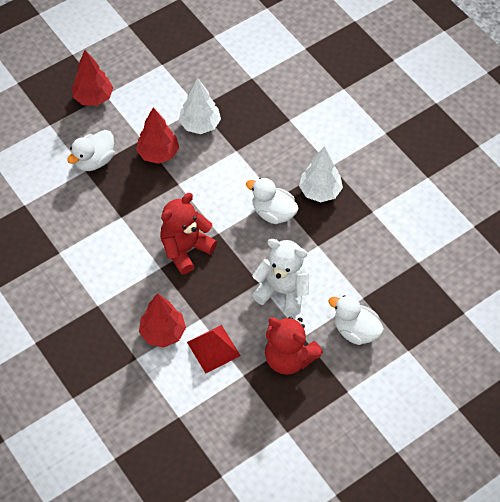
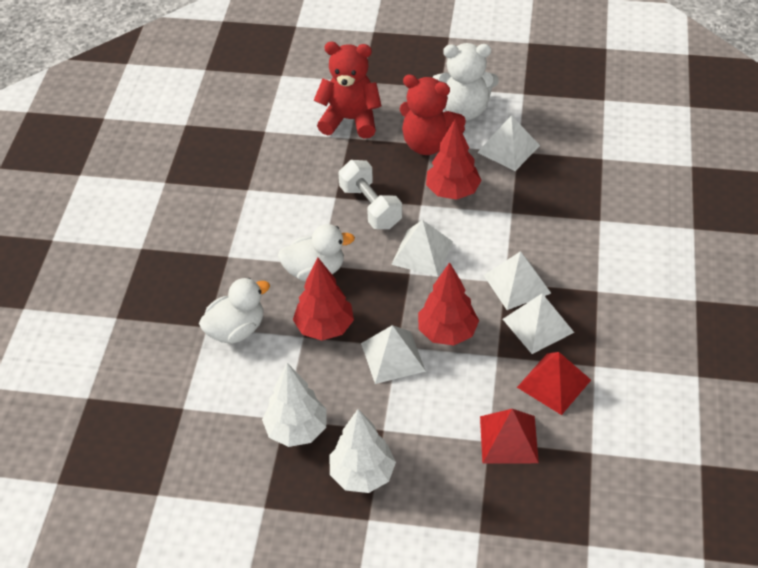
red pyramid: [187,325,241,374] = 1 -> [480,409,539,464] [517,352,591,415] = 2
white duck: [67,130,114,171] [246,178,299,224] [328,295,384,345] = 3 -> [199,278,270,343] [278,224,355,281] = 2
white dumbbell: none = 0 -> [338,160,402,229] = 1
white pyramid: none = 0 -> [361,325,426,384] [391,220,453,277] [477,115,540,171] [484,251,551,310] [503,293,574,354] = 5

